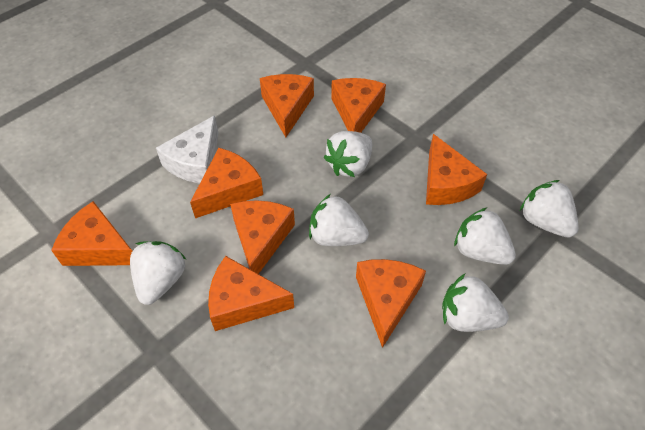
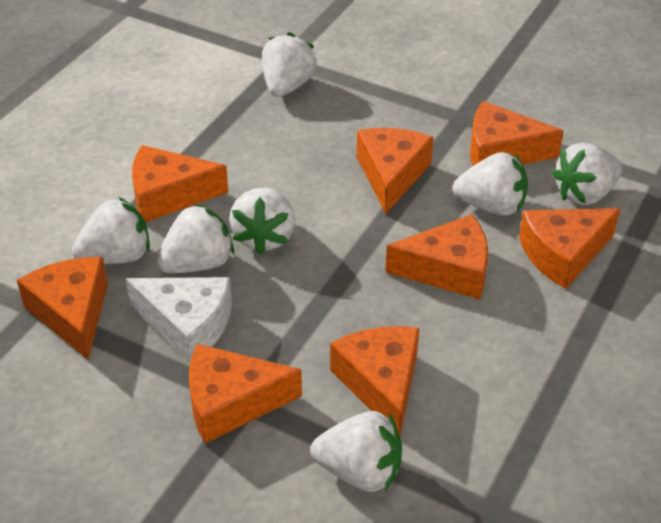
white strawberry: [130,241,186,305] [309,194,369,246] [324,131,373,177] [442,274,509,332] [454,207,516,265] [520,180,579,238] = 6 -> [72,197,150,264] [157,203,234,273] [229,188,295,255] [262,32,317,97] [310,411,402,492] [453,152,528,216] [552,142,622,205] = 7

